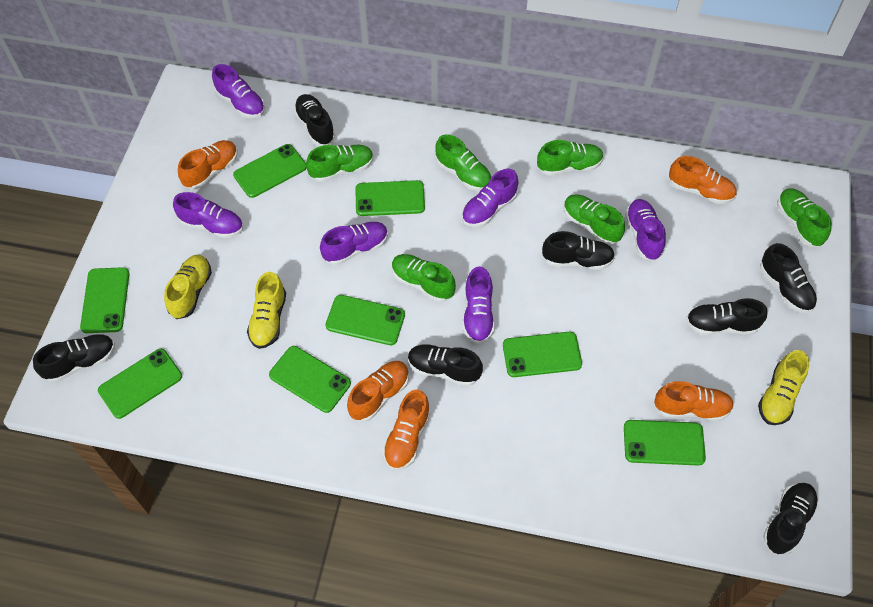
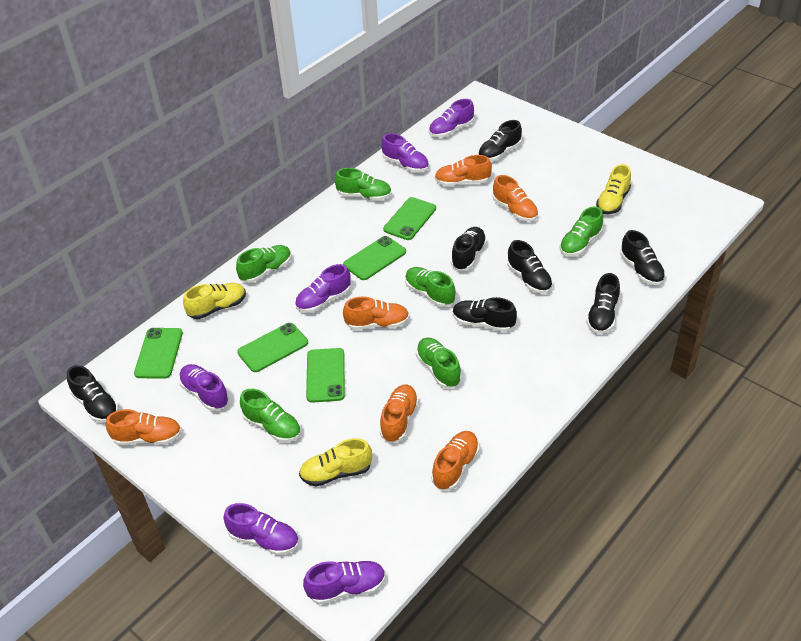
green phone: [80,267,129,333] [98,349,182,419] [233,144,307,198] [269,346,351,413] [325,295,405,345] [355,180,425,216] [503,332,582,377] [624,420,706,466] = 8 -> [134,328,183,379] [237,323,308,372] [306,348,345,403] [343,236,406,280] [383,197,436,240] = 5
orange shoe: [178,140,238,189] [347,361,409,422] [383,389,431,470] [654,381,734,421] [669,156,736,204] = 5 -> [106,409,182,445] [343,297,409,330] [380,385,419,443] [431,431,479,490] [435,155,492,186] [493,175,538,222] = 6

